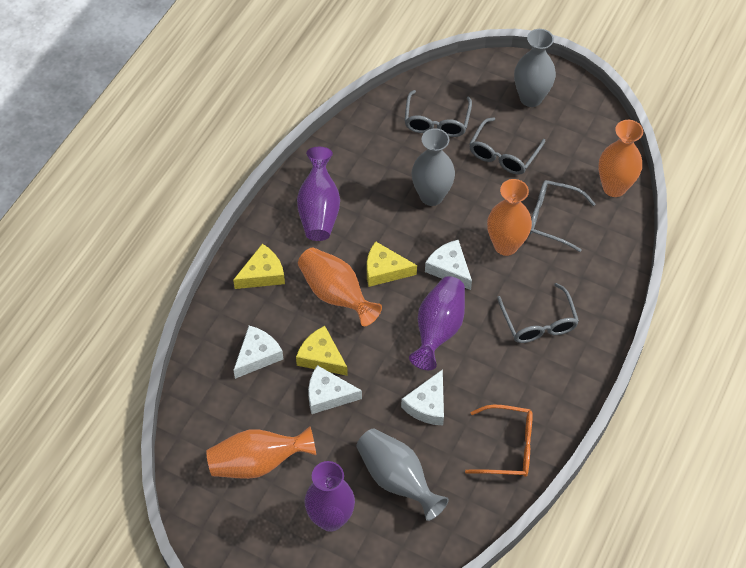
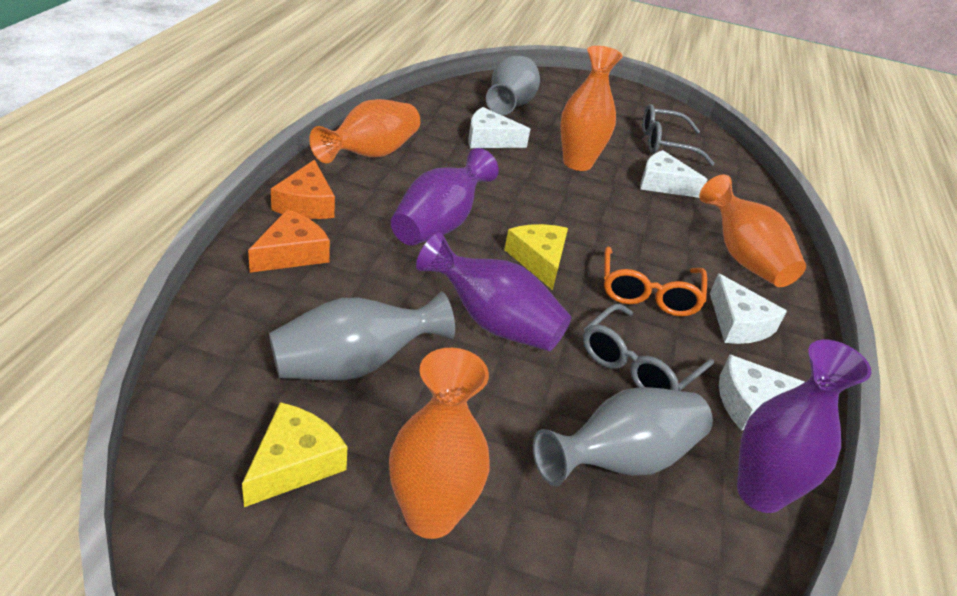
grey glasses: [404,90,472,137] [469,117,545,175] [497,283,579,343] [529,180,595,252] = 4 -> [583,304,714,391] [642,104,715,166] = 2
orange cheese: none = 0 -> [248,209,330,273] [271,160,335,219] = 2
yellow cheese: [233,244,285,289] [296,326,348,376] [367,241,417,287] = 3 -> [242,402,347,507] [504,224,568,290] = 2

